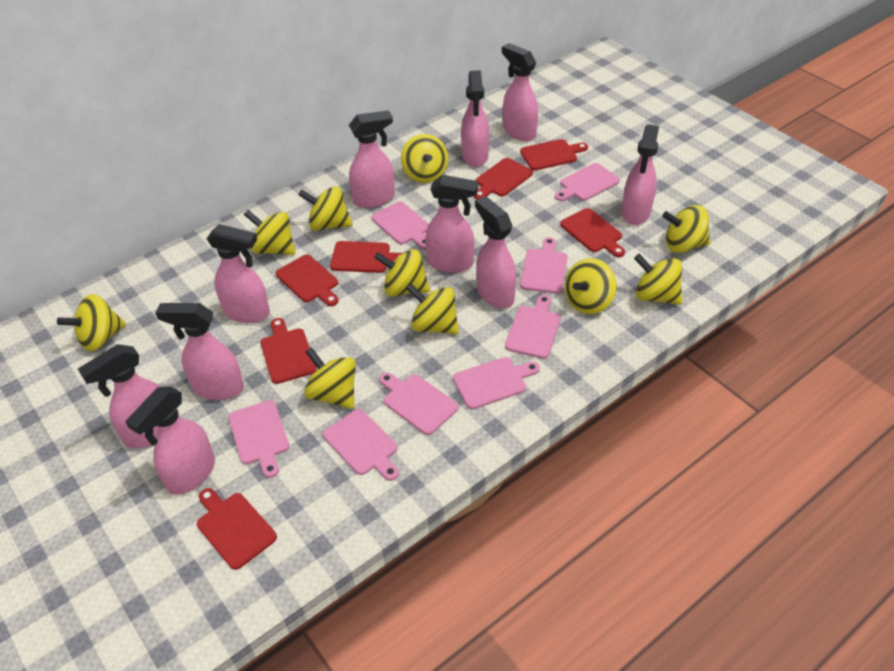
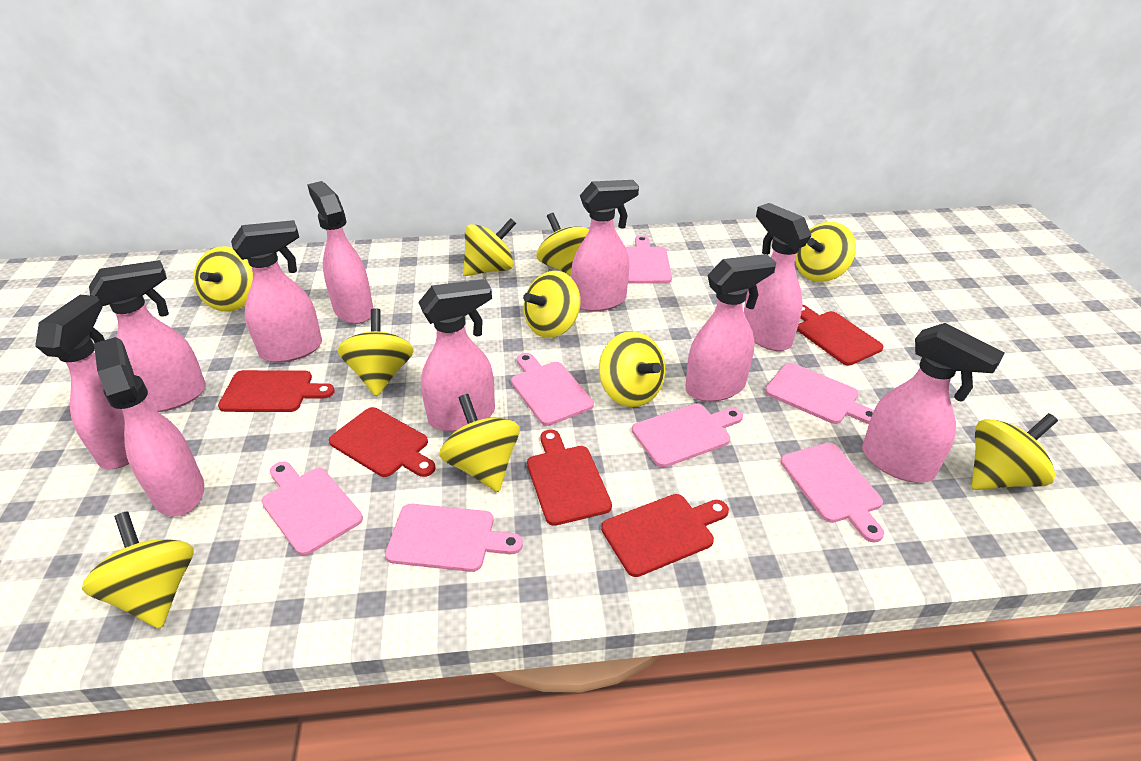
pink cutting board: [228,400,289,478] [323,409,399,481] [371,202,429,249] [379,372,458,435] [453,357,540,409] [505,295,561,359] [520,237,568,294] [555,163,620,201] = 8 -> [261,462,363,556] [385,504,523,572] [511,353,594,426] [626,235,672,284] [632,403,743,467] [765,363,874,424] [780,443,884,542] = 7
red cutting board: [197,488,277,570] [260,318,317,384] [276,255,339,306] [330,241,403,273] [474,158,533,199] [520,139,588,170] [560,208,625,257] = 7 -> [218,370,335,412] [329,407,436,477] [527,429,612,526] [601,494,729,577] [797,305,884,366] = 5

